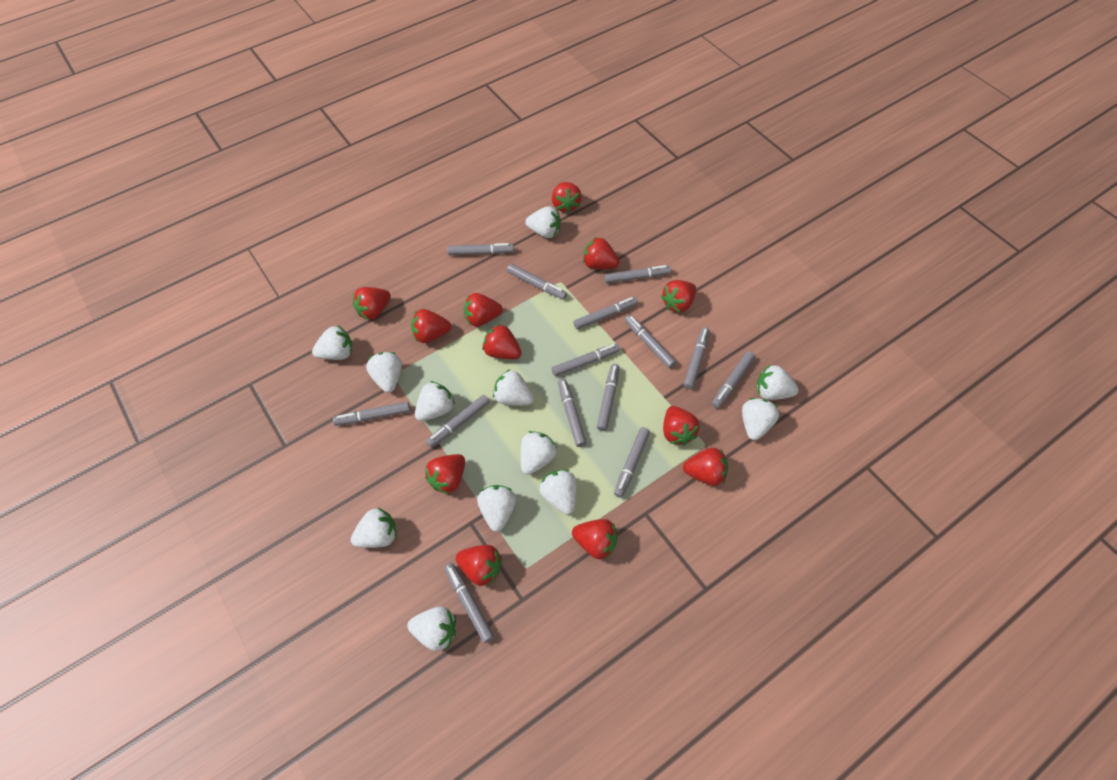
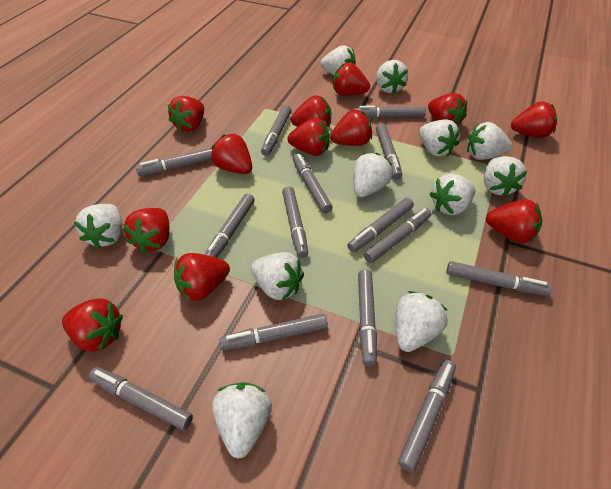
white strawberry: [312,326,353,360] [351,507,397,548] [366,352,402,393] [407,606,456,651] [415,381,455,421] [477,485,516,532] [493,369,534,406] [520,431,557,475] [525,206,561,238] [539,470,577,515] [742,398,779,440] [756,364,799,400] = 12 -> [74,204,122,249] [212,382,272,459] [251,252,304,301] [320,45,356,75] [353,153,393,197] [376,60,408,94] [396,291,448,352] [419,119,460,157] [430,173,475,215] [467,122,512,160] [484,156,527,197] = 11

